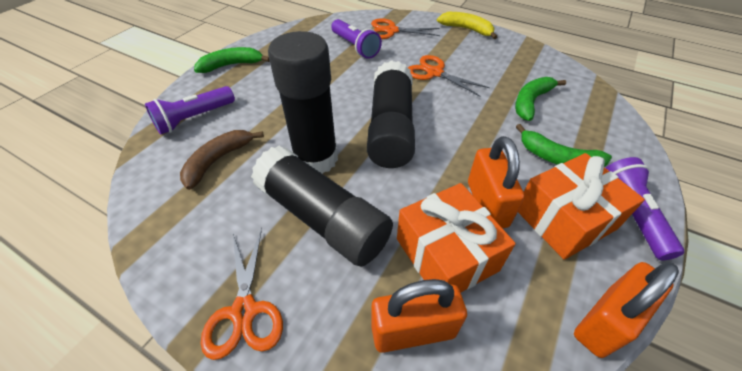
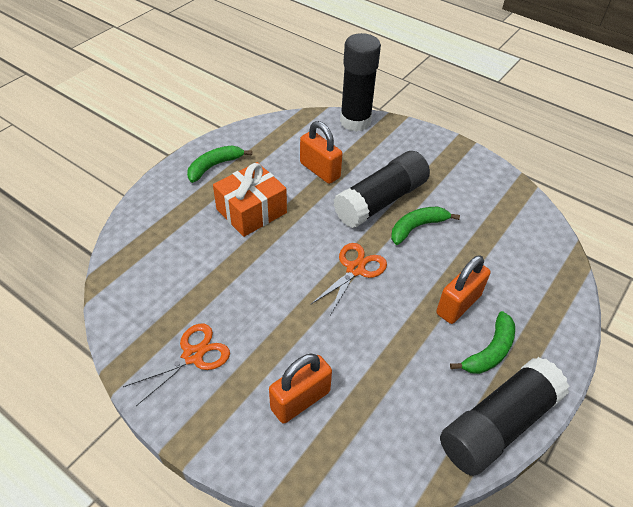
brown banana: [180,130,264,190] = 1 -> none = 0
orange gift: [397,183,516,292] [518,153,645,260] = 2 -> [213,162,287,237] = 1
orange scissors: [201,228,283,360] [371,18,440,39] [408,55,490,96] = 3 -> [123,324,230,406] [311,243,387,315] = 2
purple flashlight: [145,86,235,134] [331,19,382,59] [606,157,684,260] = 3 -> none = 0
yellow banana: [437,12,497,39] = 1 -> none = 0

